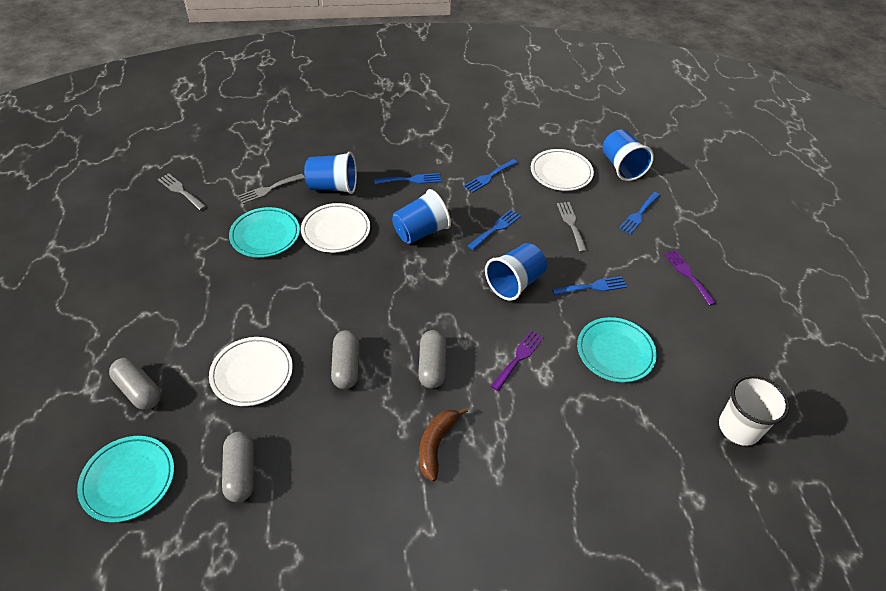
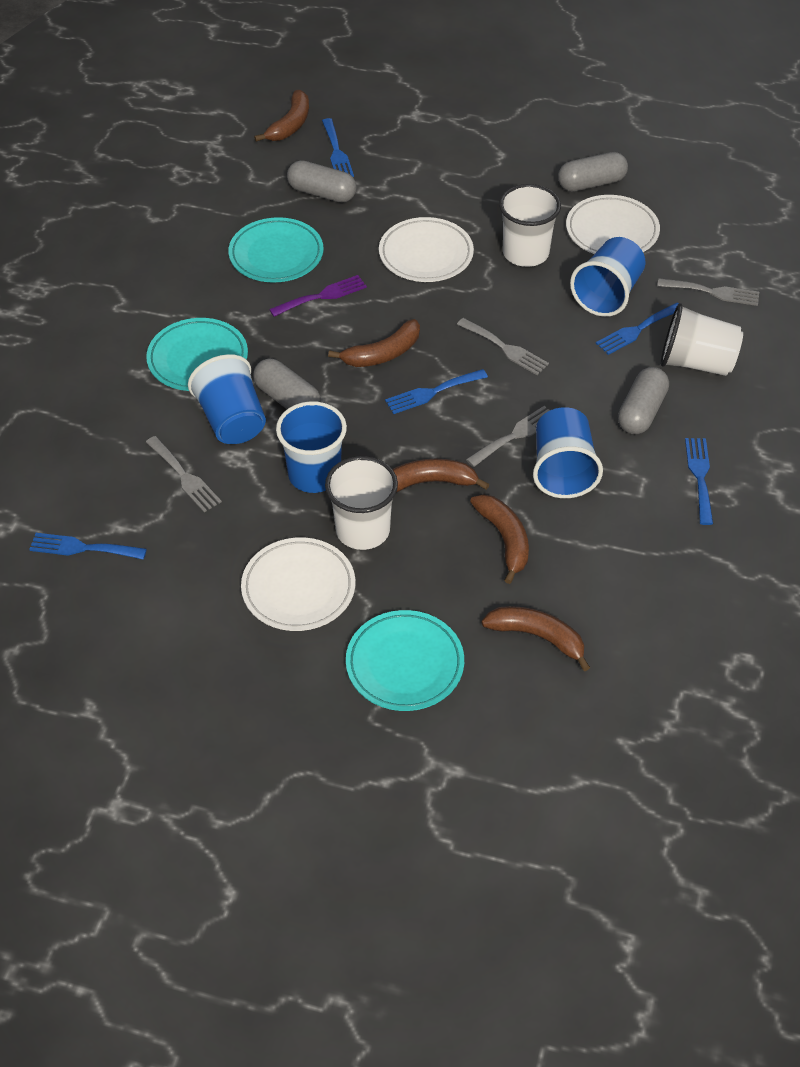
brown banana: [419,407,468,482] = 1 -> [254,90,309,142] [328,319,420,367] [393,459,490,492] [470,494,529,584] [481,606,590,671] = 5
grey fork: [158,173,206,210] [238,174,305,204] [557,202,587,252] = 3 -> [146,436,222,512] [457,318,549,375] [466,406,550,467] [657,278,759,306] = 4
purple fork: [491,330,544,391] [664,250,716,306] = 2 -> [269,275,367,317] = 1
white cup: [719,375,790,446] = 1 -> [325,456,398,550] [499,184,561,267] [661,303,743,376] = 3

